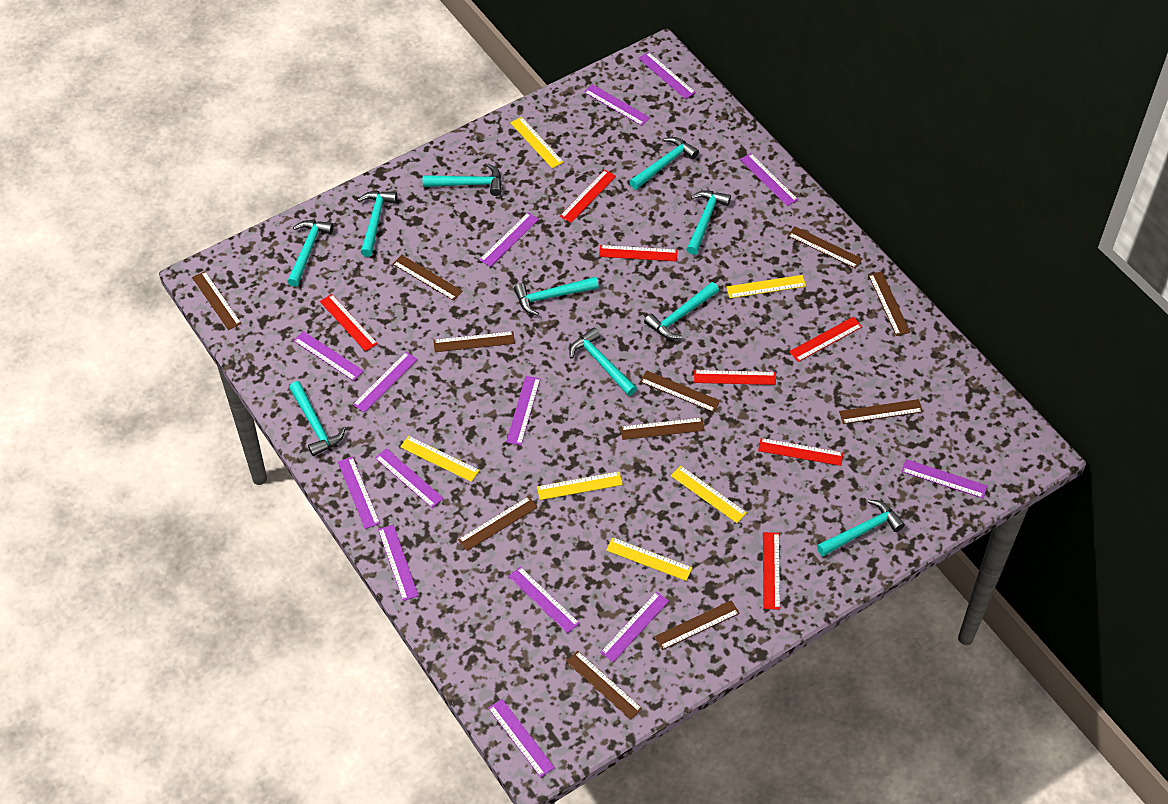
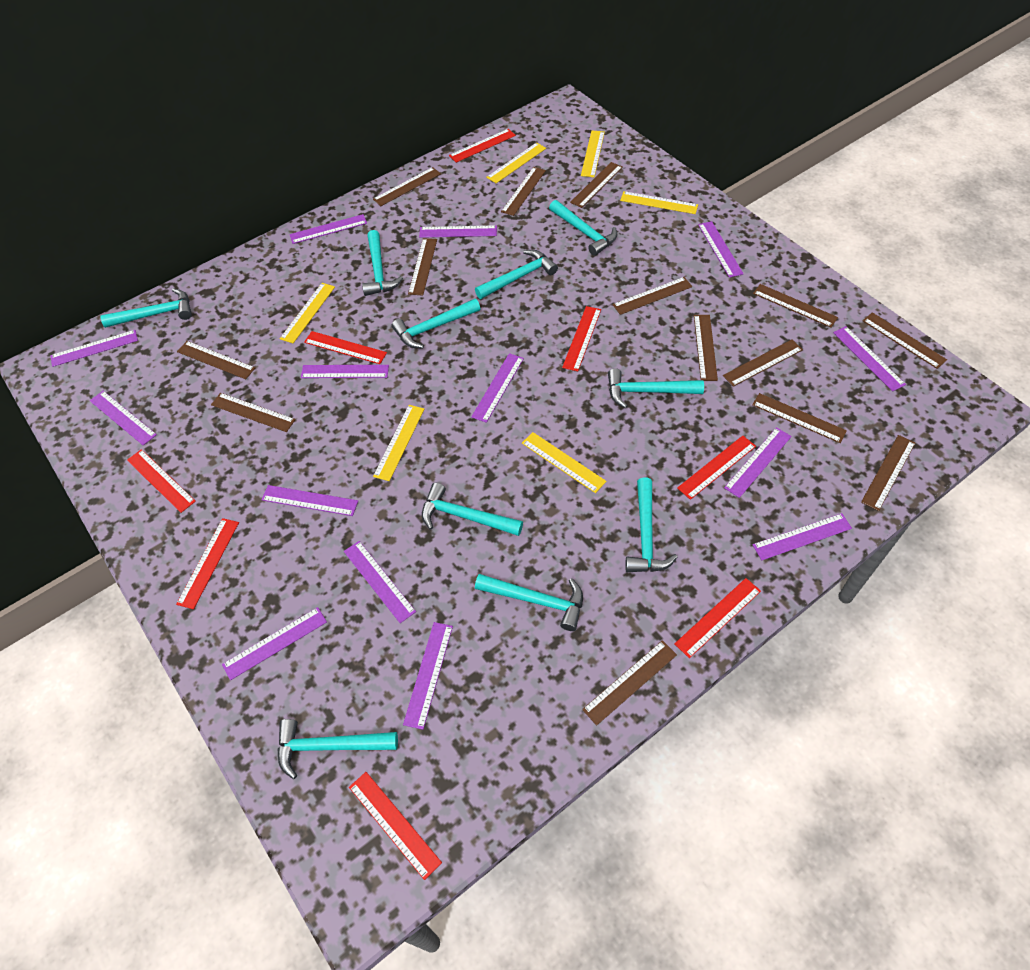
brown ruler: [192,271,242,330] [393,255,463,301] [433,331,515,352] [458,496,538,551] [566,651,642,720] [620,418,705,440] [640,370,720,413] [654,600,740,650] [788,226,862,269] [839,399,923,424] [868,272,910,336] = 11 -> [177,341,255,379] [211,393,295,432] [373,167,441,206] [408,238,437,295] [501,167,546,216] [570,162,623,208] [582,640,677,726] [613,277,692,315] [694,315,718,381] [723,340,803,387] [752,393,847,443] [753,284,838,327] [861,435,915,511] [863,312,947,369] = 14
red ruler: [320,294,378,352] [560,170,616,223] [599,245,678,261] [694,370,776,385] [758,438,843,466] [763,532,780,610] [789,317,862,362] = 7 -> [127,449,196,513] [176,518,239,609] [304,331,387,364] [349,772,442,880] [449,129,516,163] [562,306,601,372] [674,578,761,658] [677,436,756,500] = 8

